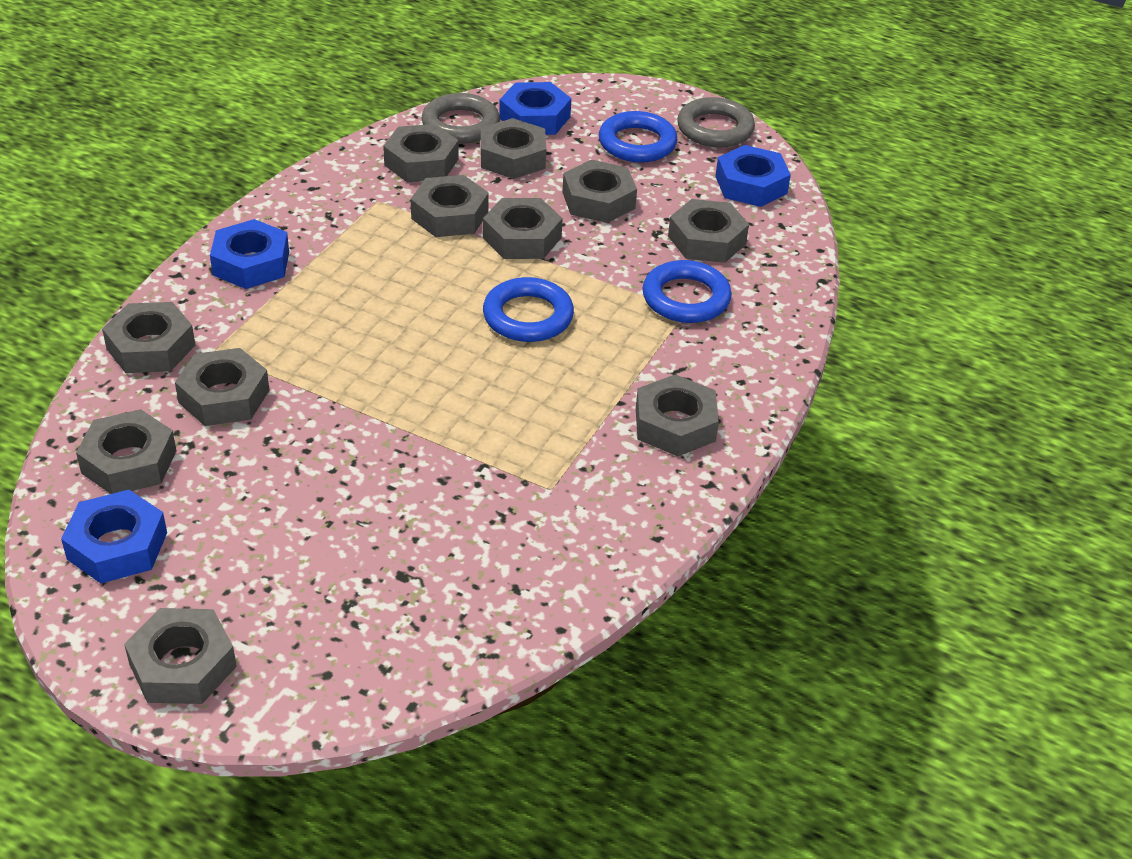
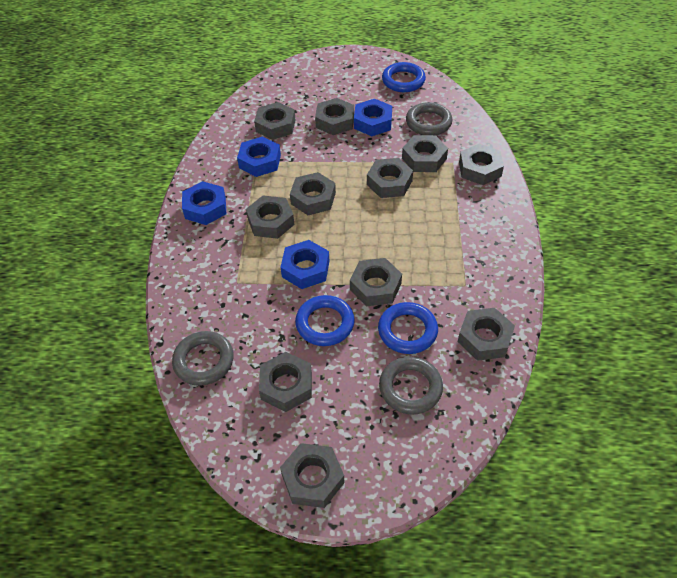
grey ring: [421,93,500,144] [677,97,755,148] = 2 -> [172,331,234,386] [379,357,443,415] [406,102,452,135] = 3

